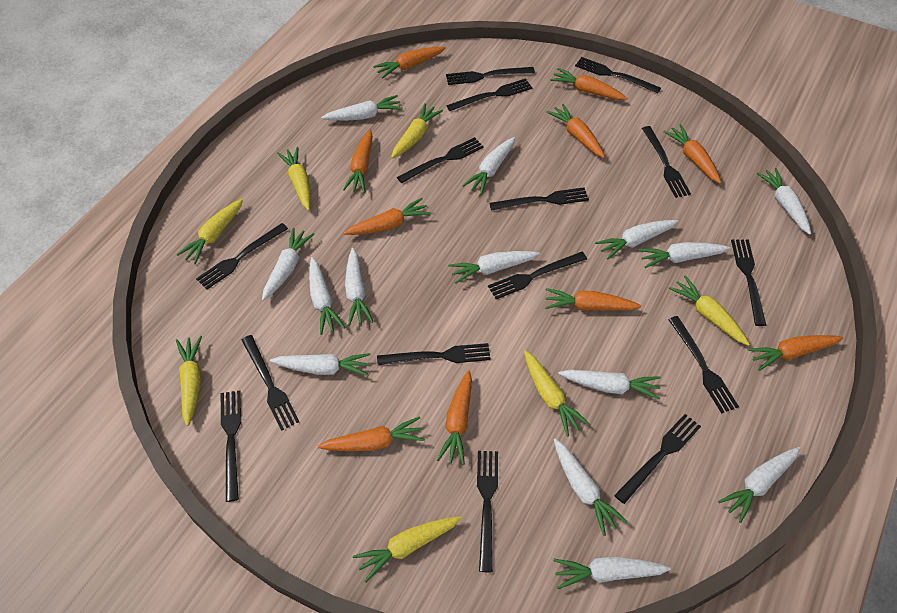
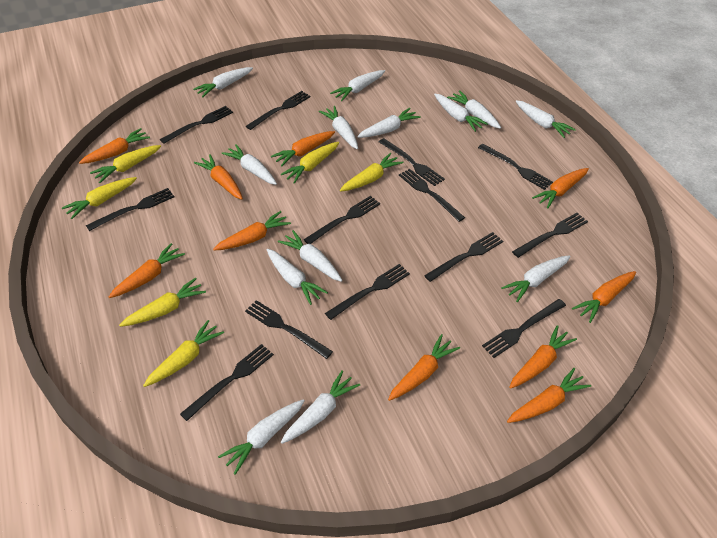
black fork: [196,223,288,290] [221,390,241,502] [241,335,299,431] [377,343,491,365] [397,137,484,183] [446,67,535,85] [446,78,532,111] [477,451,498,572] [488,252,587,299] [489,187,589,211] [575,57,661,93] [614,414,701,504] [642,126,691,198] [668,316,739,414] [731,239,766,326] = 15 -> [86,188,174,231] [160,106,233,144] [180,344,274,421] [245,300,333,359] [246,91,311,130] [304,196,380,244] [325,264,410,320] [379,138,445,186] [399,169,465,222] [424,232,503,282] [478,144,553,190] [482,299,566,358] [512,213,588,258] = 13
white carrot: [262,228,314,301] [270,353,371,376] [309,257,345,335] [321,95,403,121] [345,248,373,326] [448,251,540,284] [462,137,515,195] [553,557,671,589] [554,438,628,536] [558,370,661,400] [595,220,678,260] [638,242,730,268] [718,447,801,523] [757,168,811,235] = 14 -> [193,67,253,97] [218,399,305,475] [222,144,277,185] [267,249,328,305] [278,230,343,282] [281,370,360,444] [319,106,358,149] [330,70,385,101] [357,108,421,138] [434,94,488,132] [447,90,501,129] [501,255,571,302] [516,100,576,138] = 13
yellow carrot: [176,199,243,264] [176,336,202,426] [277,147,311,211] [353,516,461,582] [391,103,443,159] [524,350,590,436] [669,275,750,346] = 7 -> [62,177,137,219] [90,145,161,183] [119,278,206,327] [143,320,224,387] [281,142,339,184] [340,153,403,192] = 6

